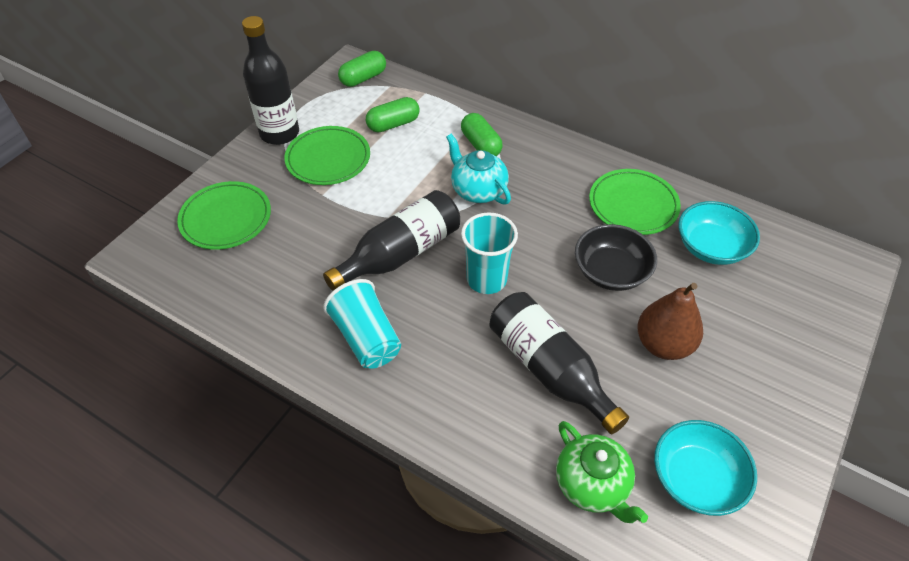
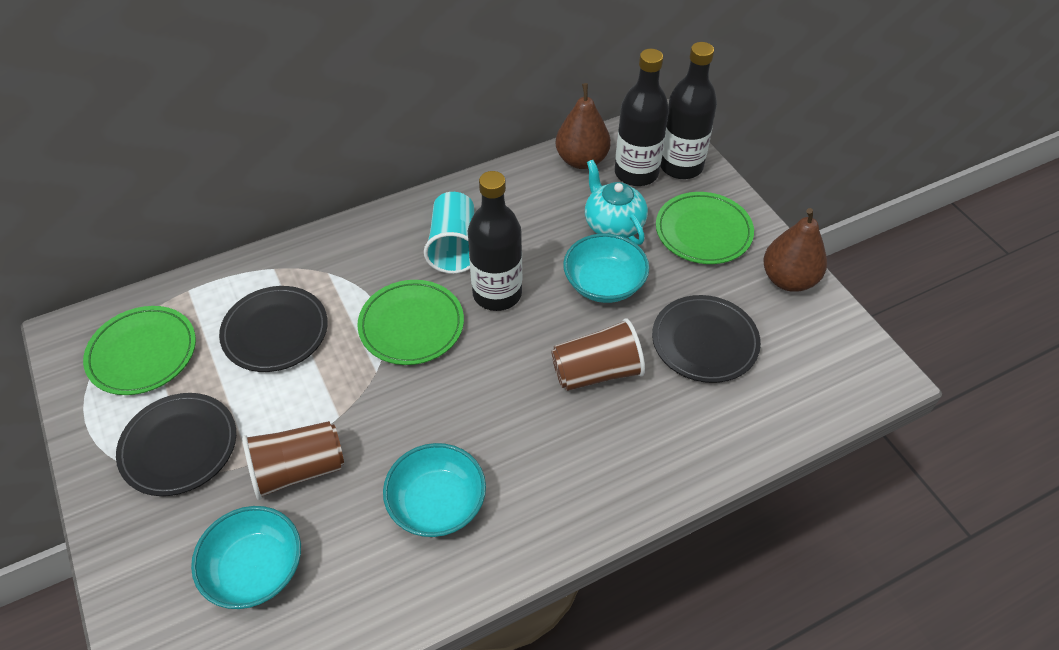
black bowl: [575,224,657,291] = 1 -> none = 0
black plate: none = 0 -> [116,393,236,496] [219,286,328,372] [652,295,761,383] = 3
brown cup: none = 0 -> [242,421,344,500] [551,318,645,391] = 2
brown pear: [637,283,703,360] = 1 -> [556,83,611,169] [763,208,827,292] = 2
green capsule: [338,51,386,87] [366,97,419,133] [461,113,503,156] = 3 -> none = 0
green teapot: [556,421,648,523] = 1 -> none = 0
turquoise bowl: [654,420,757,516] [678,201,760,265] = 2 -> [191,506,301,609] [383,443,486,537] [563,233,649,303] = 3
turquoise cup: [323,279,401,369] [461,212,518,294] = 2 -> [424,192,474,274] = 1

